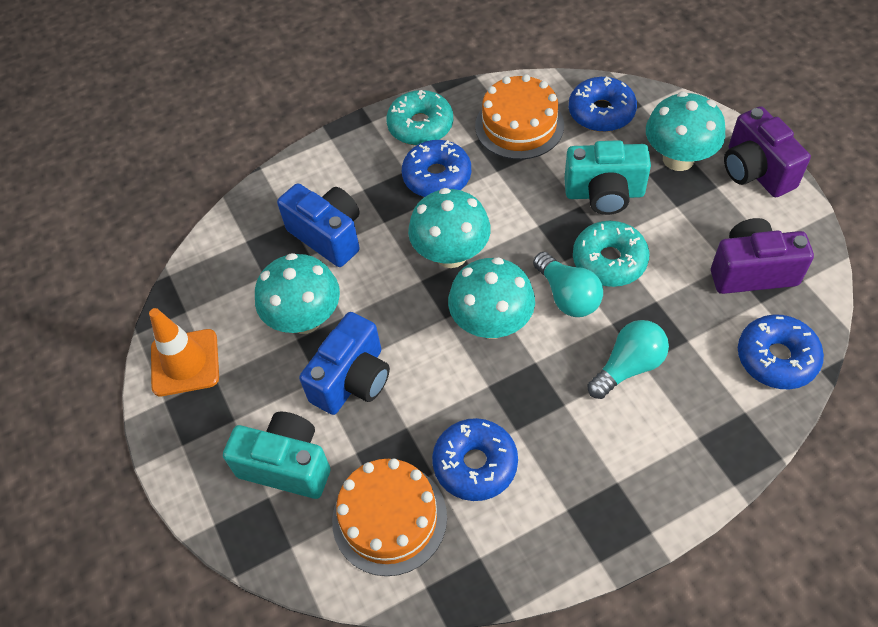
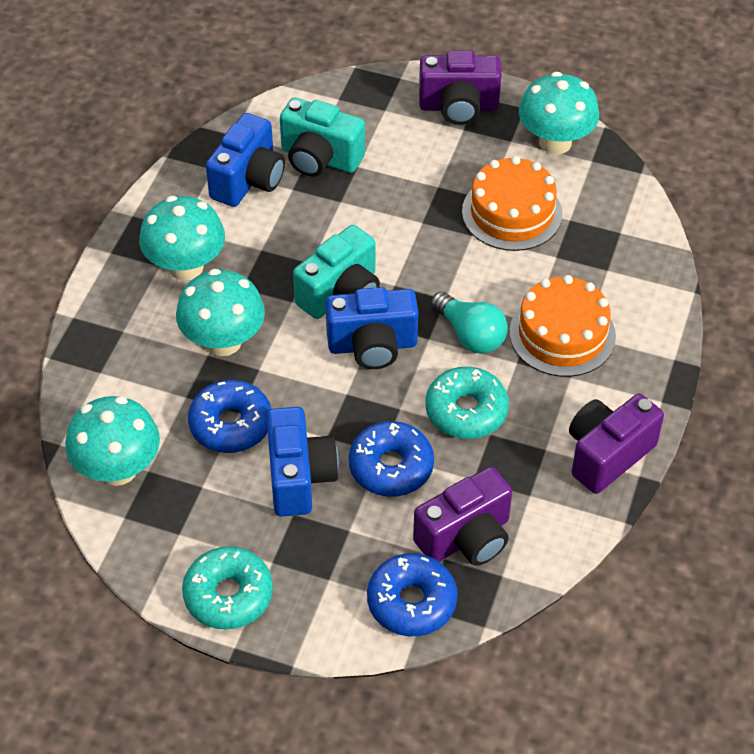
blue camera: [277,183,360,267] [299,312,390,415] = 2 -> [206,113,285,207] [267,407,339,517] [326,287,418,369] = 3
blue donut: [402,140,471,197] [432,418,518,501] [569,77,637,132] [738,314,824,389] = 4 -> [188,380,272,453] [349,421,434,497] [367,553,457,636] = 3
orange traffic cone: [149,308,219,396] = 1 -> none = 0
purple camera: [711,218,814,294] [724,106,811,197] = 2 -> [413,467,512,566] [419,50,501,125] [569,394,664,494] = 3
turquoise light bulb: [533,252,603,317] [587,320,669,399] = 2 -> [431,292,508,354] = 1

